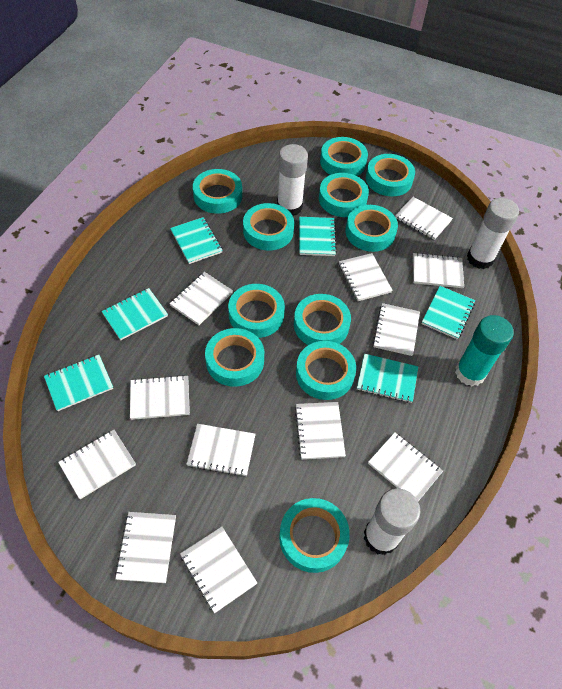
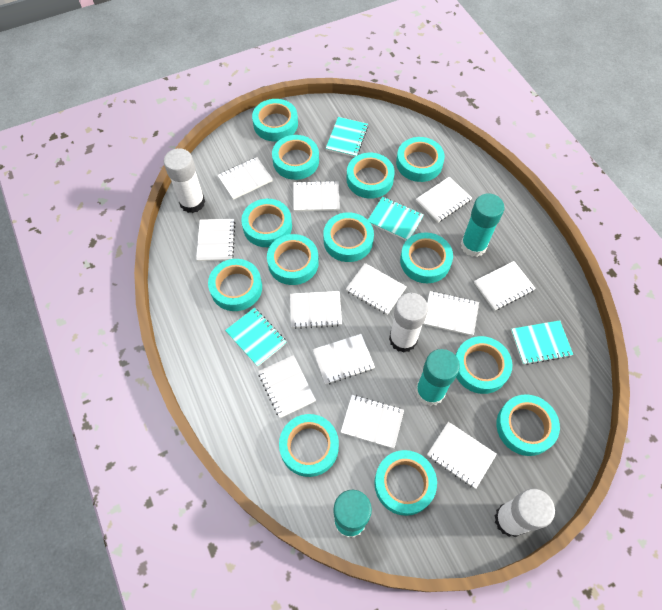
turquoise glue stick: [455,315,514,386] = 1 -> [333,489,372,538] [416,349,460,406] [461,193,505,257] = 3
turquoise notebook: [44,355,113,411] [101,288,168,340] [170,217,223,264] [299,217,337,256] [357,354,418,403] [422,286,475,339] = 6 -> [225,308,287,367] [326,117,368,157] [368,197,424,240] [511,320,573,365] = 4
turquoise tape: [193,169,242,214] [205,328,264,387] [228,284,285,338] [243,203,294,251] [279,498,350,573] [294,294,351,345] [296,341,356,400] [319,173,369,217] [320,137,368,176] [345,205,398,252] [366,154,415,196] = 11 -> [208,259,262,311] [241,199,292,247] [252,99,298,141] [267,234,319,285] [272,135,319,180] [279,414,339,477] [323,212,374,262] [347,153,395,199] [374,450,437,516] [396,137,445,182] [400,232,453,283] [455,336,513,394] [496,394,560,456] = 13

